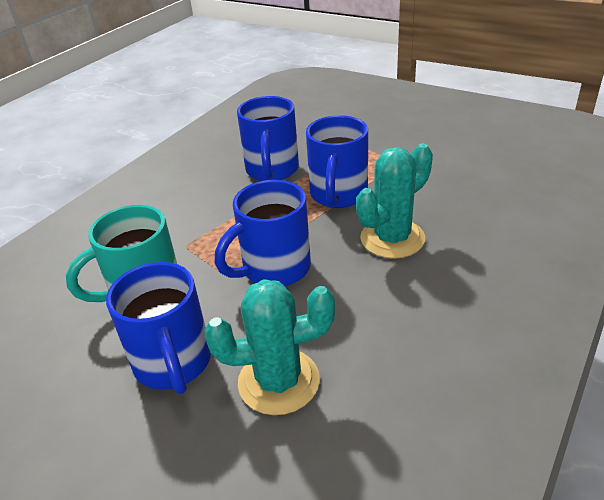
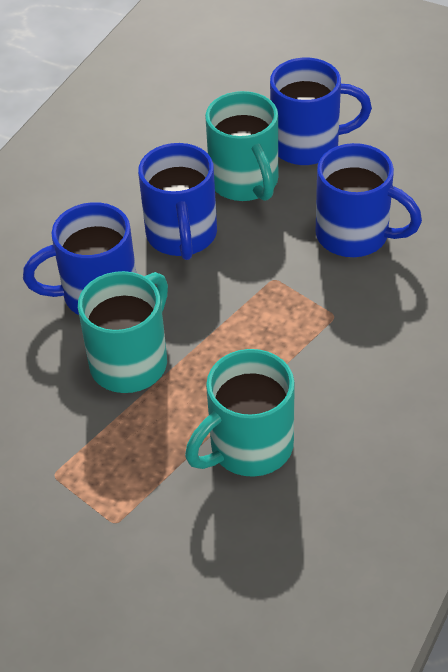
turquoise cactus: [205,279,335,415] [356,144,433,259] = 2 -> none = 0
turquoise mug: [66,205,177,302] = 1 -> [78,271,168,393] [185,349,295,477] [205,91,278,201] = 3

